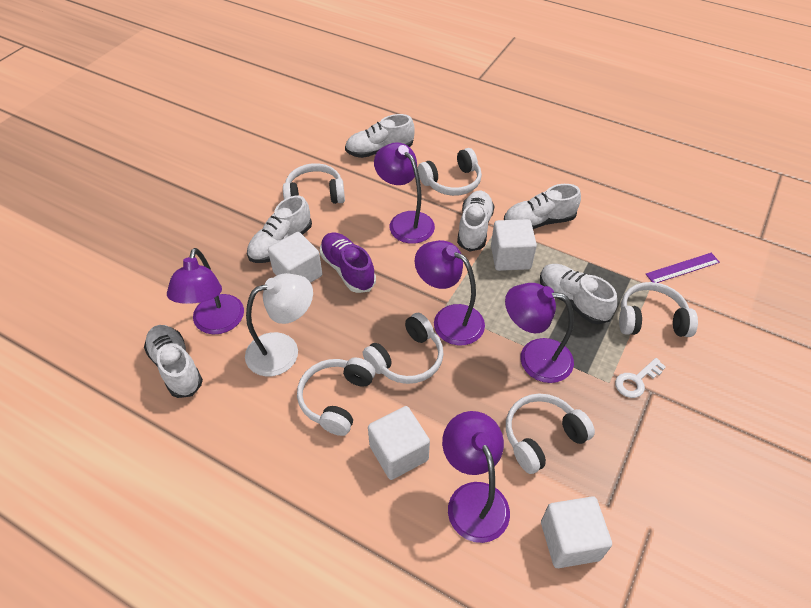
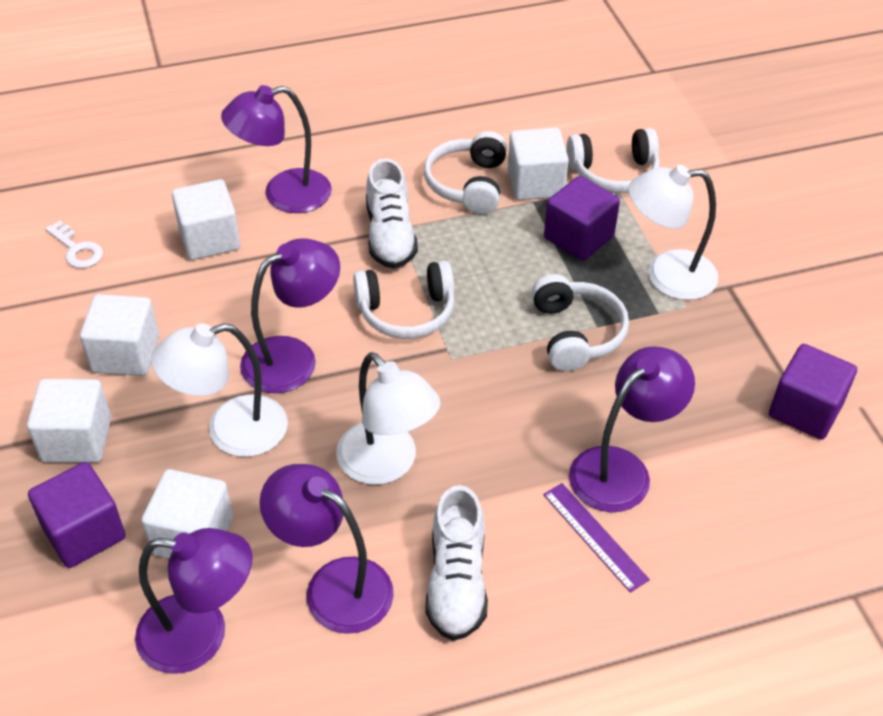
purple cube: none = 0 -> [28,462,126,568] [544,176,620,261] [769,344,857,440] = 3
purple shoe: [320,232,376,293] = 1 -> none = 0
white cube: [268,232,322,283] [368,406,430,480] [491,219,537,271] [541,496,612,568] = 4 -> [27,379,111,463] [80,294,159,376] [141,469,233,559] [172,179,240,260] [508,128,569,200] = 5
white headphones: [283,163,345,204] [297,358,376,436] [363,313,444,384] [418,148,482,196] [506,394,595,474] [619,282,698,337] = 6 -> [353,261,454,339] [424,131,507,214] [532,274,629,371] [567,128,659,193] = 4
white lamp: [245,273,313,377] = 1 -> [151,323,288,457] [336,352,441,485] [628,165,718,300] = 3
white shoe: [144,325,203,398] [247,196,312,263] [345,114,415,158] [457,191,494,252] [504,184,581,229] [540,264,617,324] = 6 -> [366,159,418,269] [425,485,488,641] = 2

